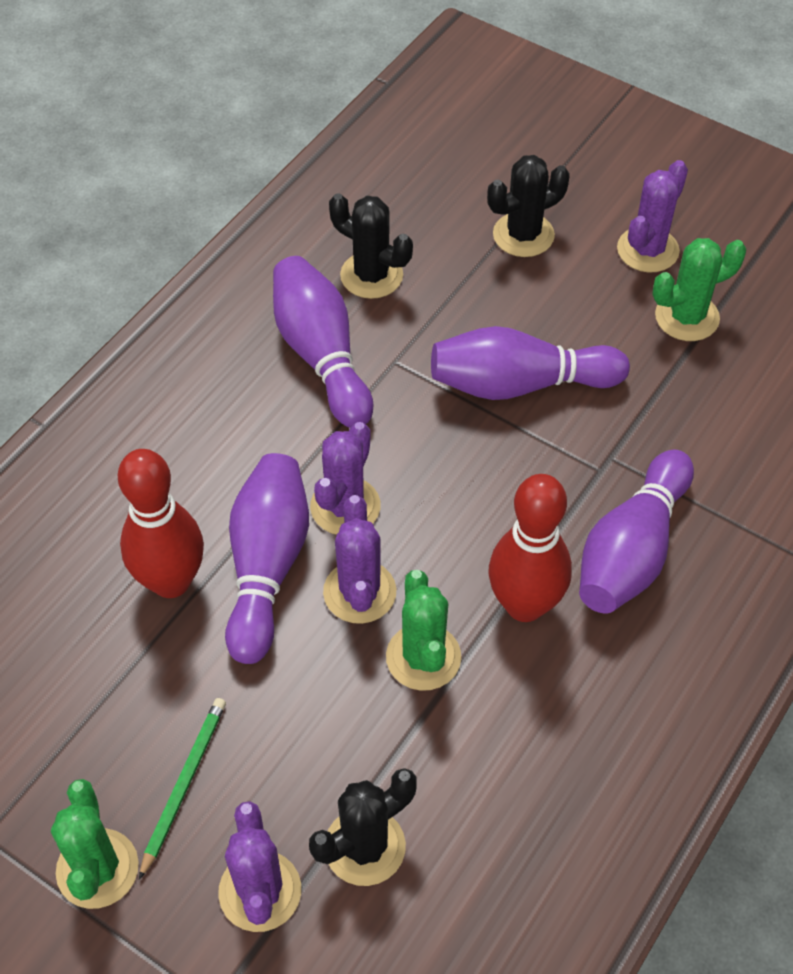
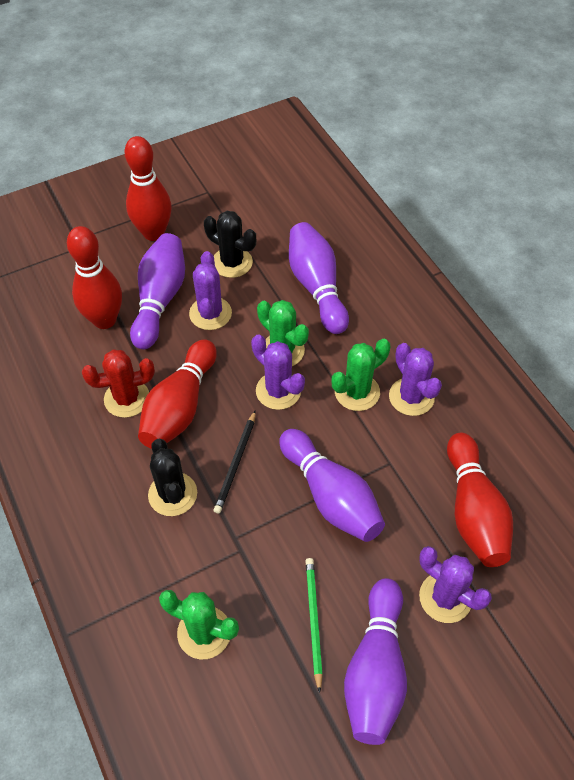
black cactus: [309,768,417,886] [329,193,413,299] [487,155,570,257] = 3 -> [148,439,197,516] [204,211,256,278] = 2
black pencil: none = 0 -> [213,410,256,514] = 1
red bowling pin: [118,449,204,598] [488,474,572,622] = 2 -> [67,226,122,329] [124,136,172,241] [138,339,217,449] [447,433,513,567] = 4
red cactus: none = 0 -> [82,349,155,418] = 1

